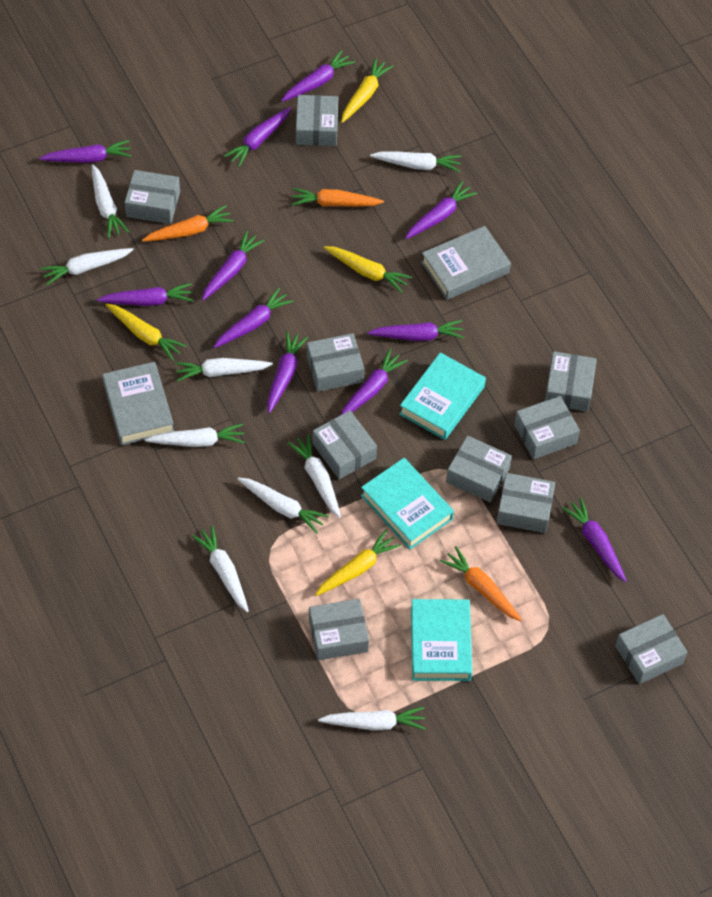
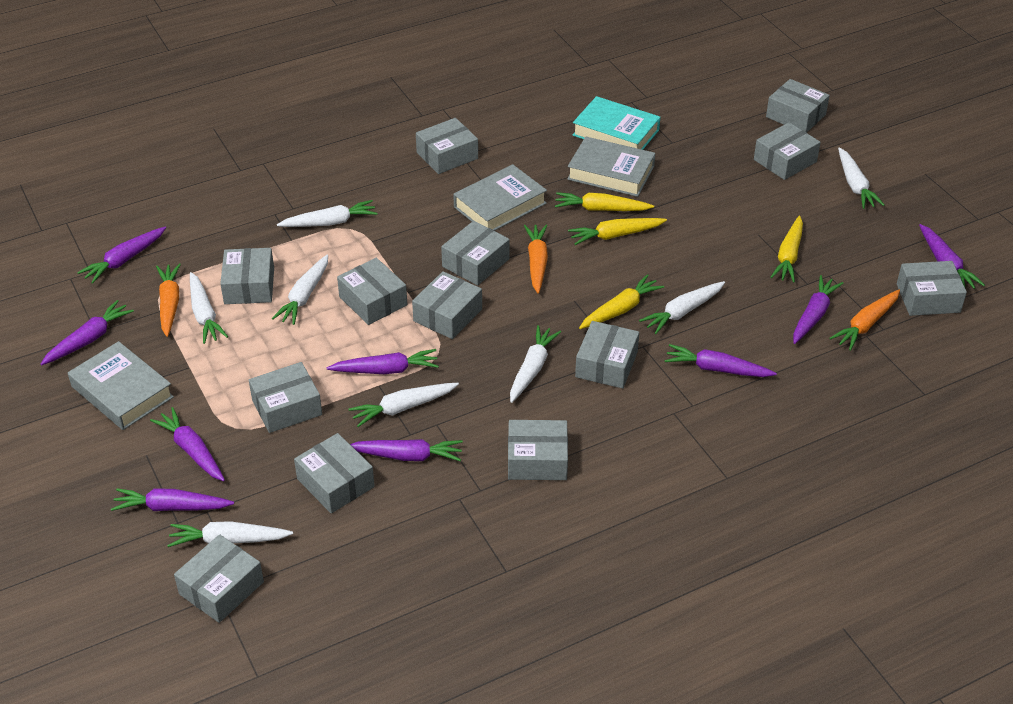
grey book: [102,362,174,445] [421,226,511,300] = 2 -> [68,341,174,430] [453,164,547,231] [567,137,655,197] = 3
grey box: [125,170,180,224] [296,95,338,146] [307,333,364,392] [309,599,369,660] [313,410,377,479] [446,436,512,502] [496,473,555,533] [514,396,580,459] [545,351,597,412] [615,614,687,684] = 10 -> [174,534,264,623] [220,248,274,304] [249,362,322,433] [294,433,375,513] [337,258,407,325] [412,271,482,339] [416,118,478,174] [441,221,509,285] [508,420,568,480] [575,321,639,388] [754,122,821,180] [766,79,830,133] [897,261,967,316] = 13
purple carrot: [39,140,132,163] [97,283,193,306] [202,231,265,300] [214,288,294,348] [223,107,291,167] [267,331,308,413] [281,50,355,102] [341,349,408,415] [368,320,464,341] [405,181,477,239] [562,498,627,582] = 11 -> [41,300,134,365] [77,227,166,284] [111,488,234,511] [150,407,225,481] [326,349,439,374] [350,439,463,461] [665,344,777,377] [793,275,843,344] [919,224,985,289] = 9
turquoise book: [361,458,454,550] [399,352,486,440] [411,599,472,681] = 3 -> [573,96,660,150] = 1
white carrot: [40,248,133,285] [91,164,129,238] [145,423,245,447] [175,358,273,382] [192,526,249,612] [237,477,329,534] [288,434,341,518] [318,707,426,730] [370,151,462,172] = 9 -> [167,521,293,547] [190,272,228,344] [272,255,328,325] [277,200,377,227] [348,383,459,427] [510,325,561,403] [639,281,725,334] [838,147,885,209] = 8

